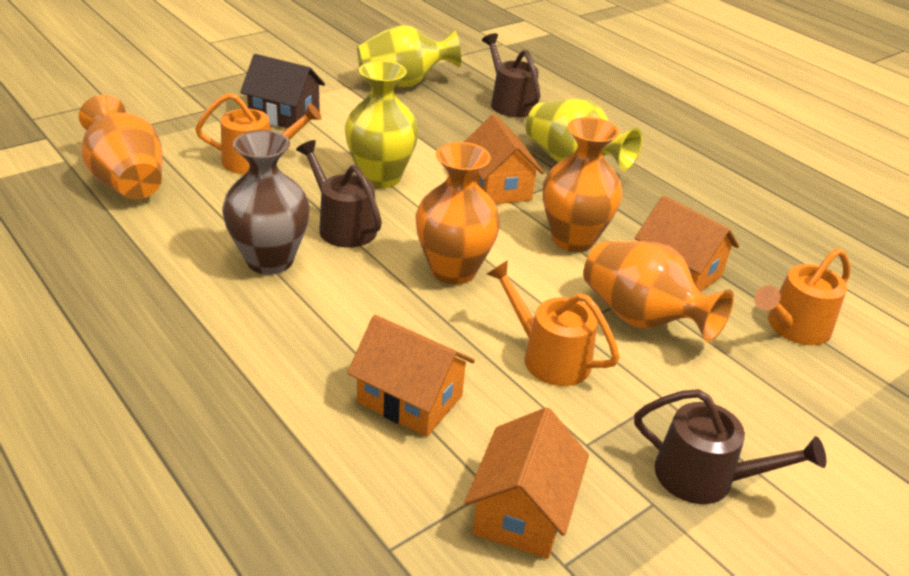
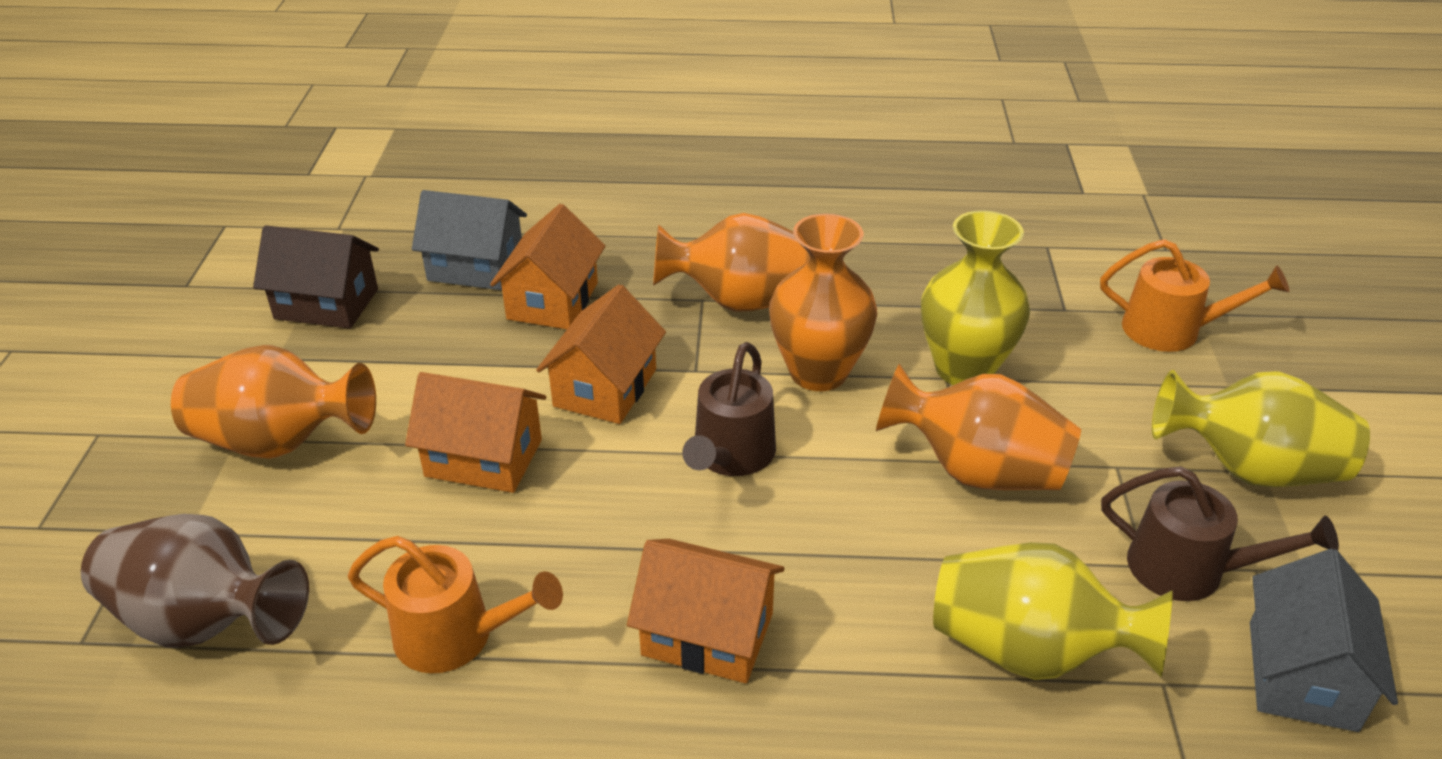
brown watering can: [296,140,382,248] [482,33,540,117] [634,389,826,504] = 3 -> [682,342,776,476] [1101,466,1339,601] = 2
grey house: none = 0 -> [412,190,527,290] [1250,549,1398,732] = 2
orange watering can: [195,93,322,174] [487,260,620,386] [754,248,850,345] = 3 -> [348,536,563,673] [1100,239,1289,352] = 2

